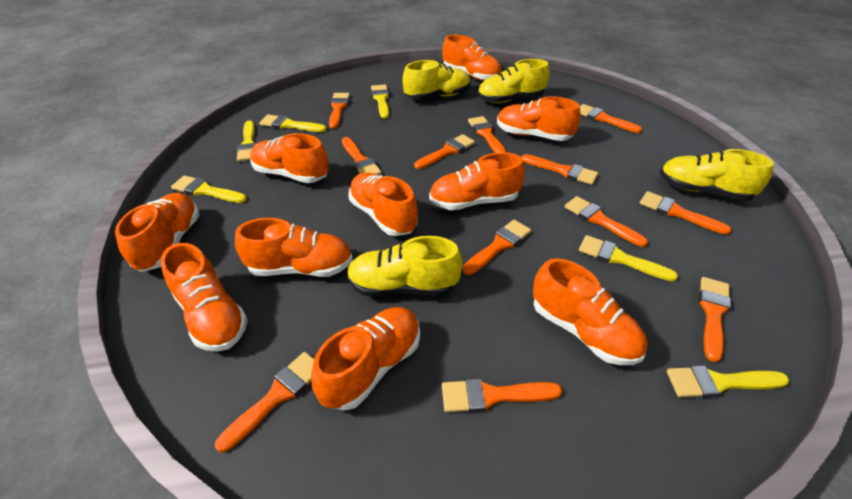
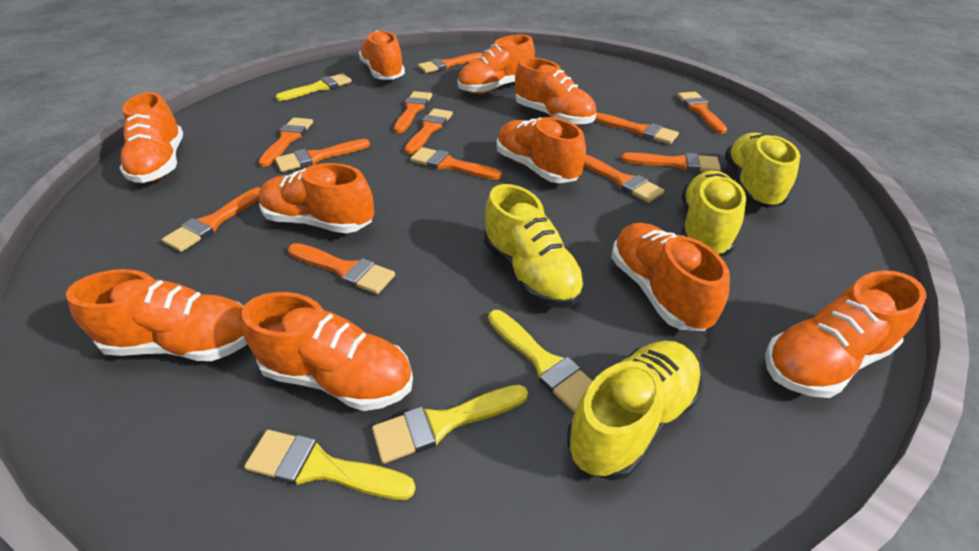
yellow brush: [171,175,247,203] [237,120,257,161] [259,114,327,132] [371,84,389,119] [579,235,678,282] [667,366,789,398] = 6 -> [244,430,416,500] [275,73,352,101] [372,385,528,464] [488,310,593,413] = 4

